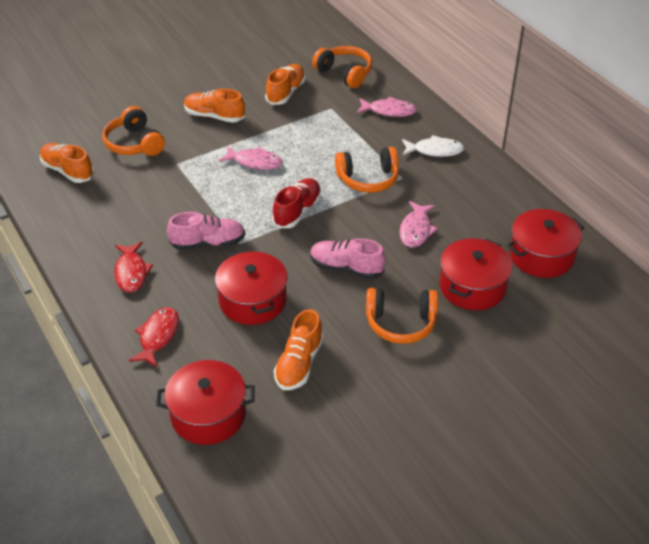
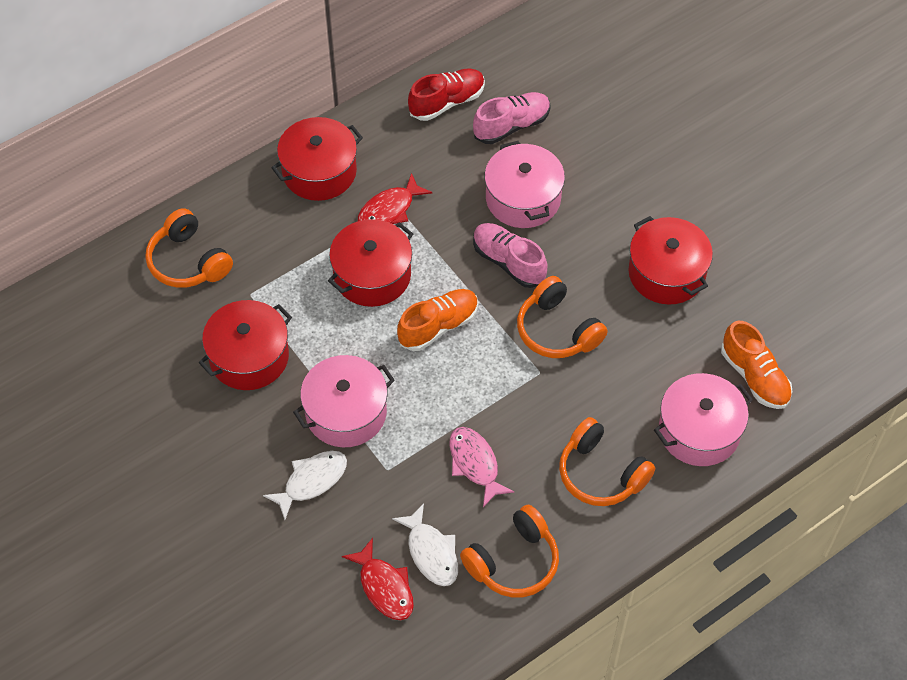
orange shoe: [40,143,94,183] [184,89,245,123] [265,64,306,105] [274,309,324,390] = 4 -> [397,289,478,351] [721,321,792,409] = 2
pink fish: [219,146,282,170] [357,97,417,117] [399,201,438,248] = 3 -> [449,427,515,507] = 1
pink pot: none = 0 -> [293,355,395,447] [484,141,565,228] [654,373,753,466] = 3
white fish: [402,135,464,157] = 1 -> [263,451,347,520] [392,503,458,586] = 2

